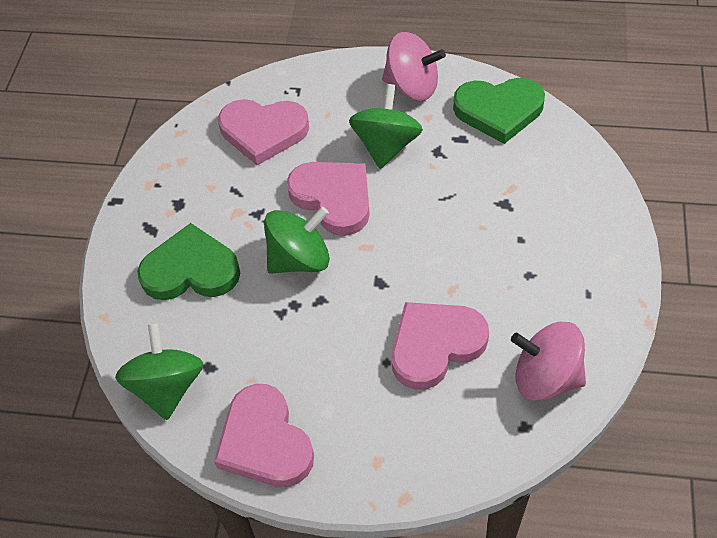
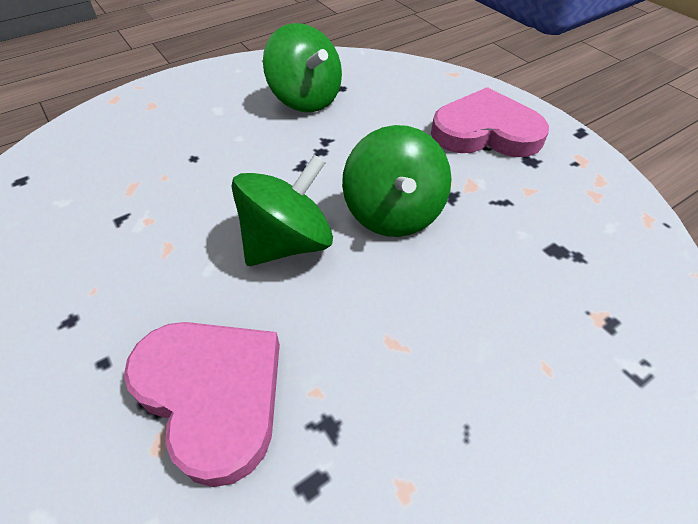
green heart: [137,223,240,300] [453,78,545,144] = 2 -> none = 0
pink heart: [214,384,314,487] [218,99,309,165] [287,162,370,236] [392,302,489,390] = 4 -> [124,322,280,487] [431,87,549,157] = 2
pink spinning top: [382,32,446,101] [511,322,586,401] = 2 -> none = 0

